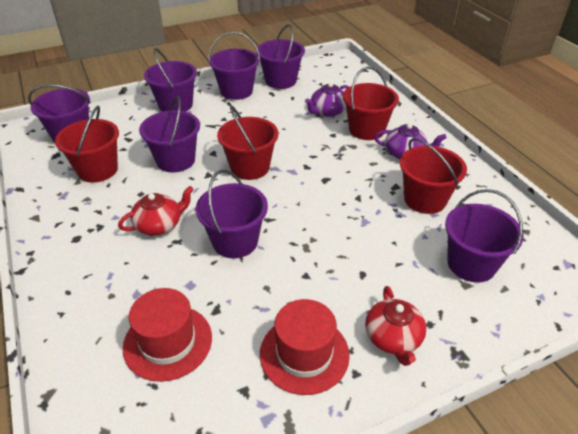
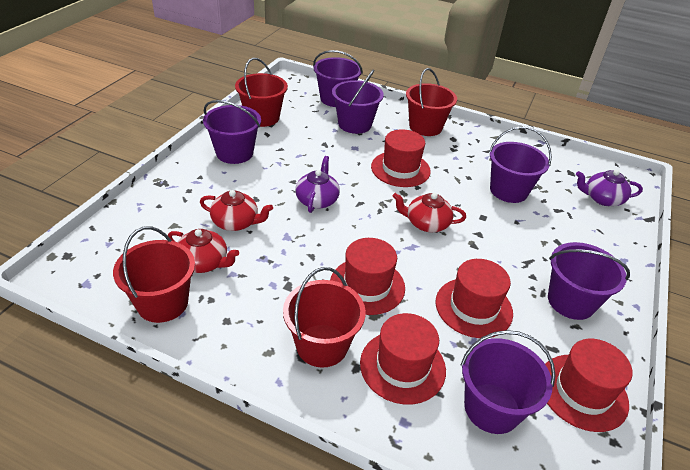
purple bucket: [28,84,91,143] [139,96,200,173] [144,48,197,112] [196,170,268,258] [208,32,260,100] [256,24,305,89] [445,189,524,283] = 7 -> [203,100,261,164] [313,50,363,107] [332,69,384,134] [461,330,556,434] [489,126,552,203] [548,242,630,320] = 6
red hat: [123,288,212,382] [260,299,350,395] = 2 -> [330,238,405,315] [360,313,446,405] [371,129,431,187] [435,259,513,338] [545,339,633,432] = 5
red teapot: [118,186,194,235] [365,286,426,366] = 2 -> [168,229,239,273] [200,190,273,231] [392,193,466,232] = 3

